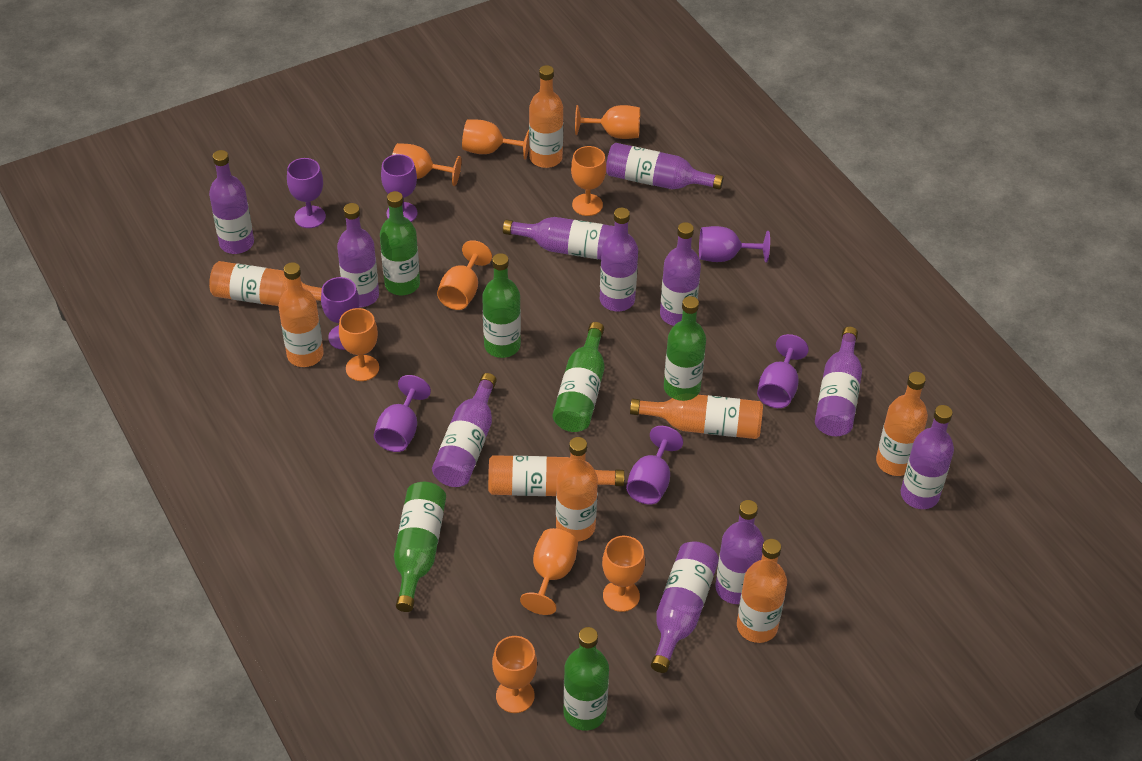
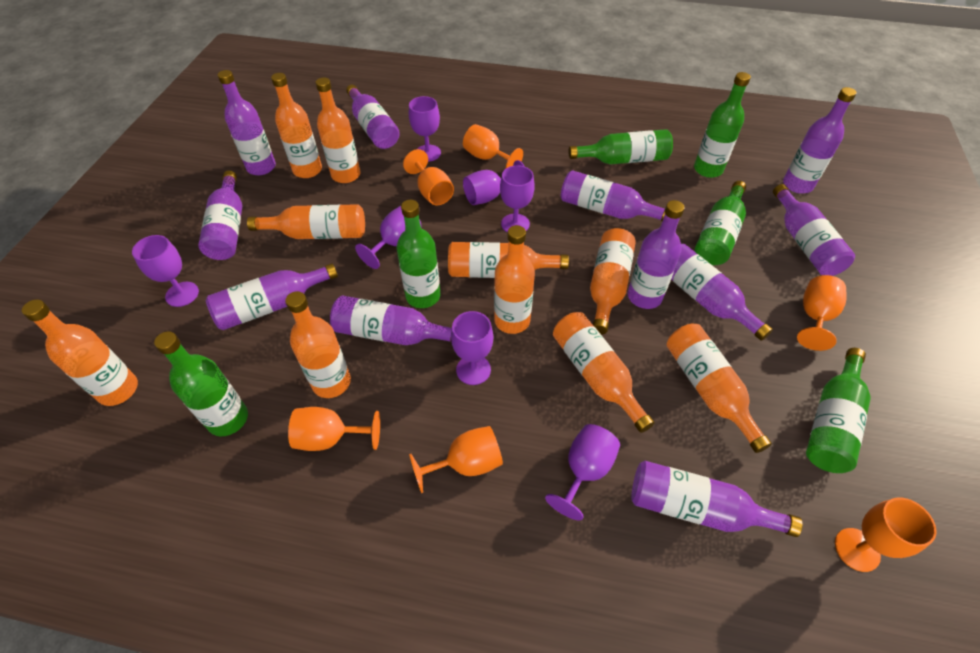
orange bottle: [209,261,322,306] [278,262,324,367] [488,455,624,496] [529,65,563,168] [556,437,598,542] [630,393,763,439] [737,539,787,643] [876,372,928,476] = 8 -> [22,299,138,406] [247,204,365,239] [271,73,322,178] [285,291,351,398] [315,77,361,183] [448,242,569,278] [494,225,535,334] [553,312,655,433] [590,228,636,335] [666,324,772,453] = 10
orange goblet: [339,308,379,381] [392,143,461,186] [437,240,492,310] [462,119,529,160] [492,636,537,713] [520,528,578,615] [571,146,606,216] [575,105,640,139] [602,536,645,612] = 9 -> [288,407,380,451] [403,149,454,205] [409,426,503,493] [463,124,523,168] [797,275,847,351] [835,497,937,572] = 6

